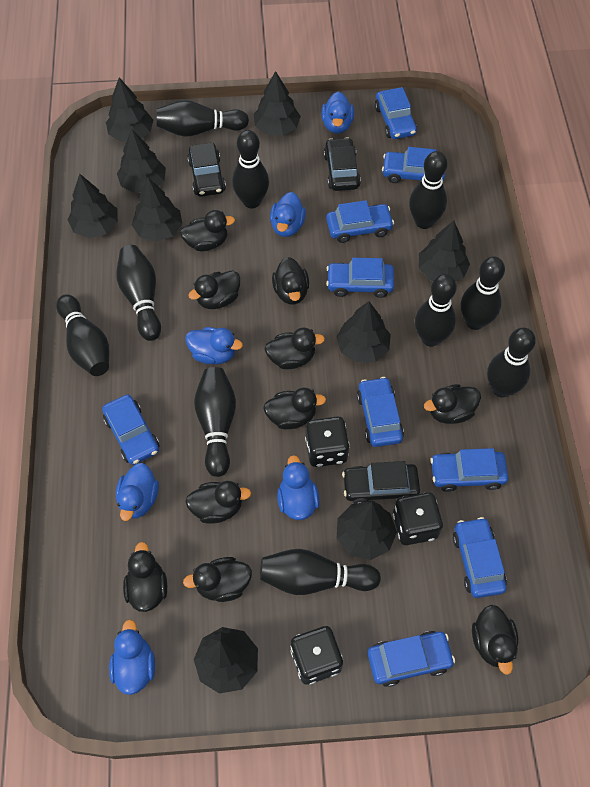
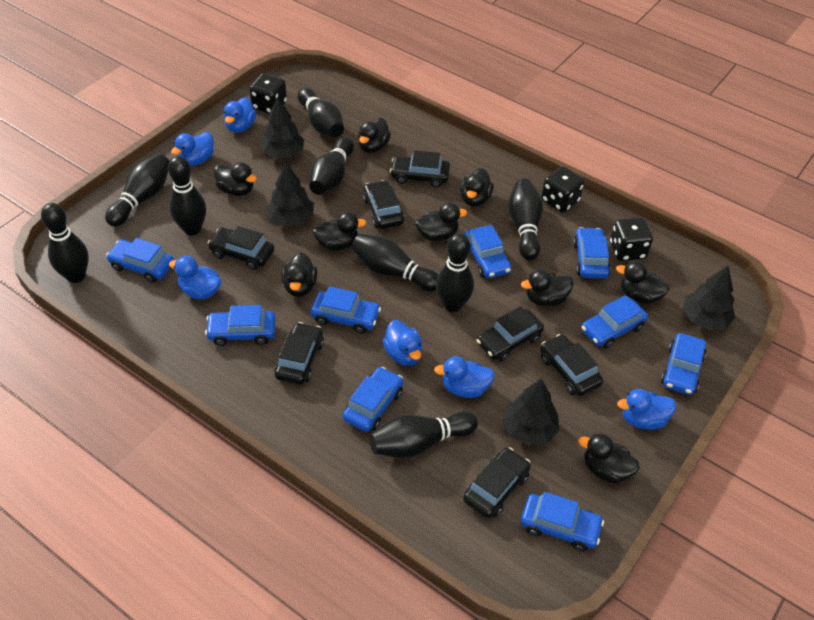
black bowling pin: [56,294,109,376] [116,245,161,341] [156,100,249,137] [194,367,236,477] [232,130,269,208] [260,549,381,595] [409,151,447,229] [415,274,457,347] [461,256,505,330] [487,328,536,398] = 10 -> [41,203,89,283] [105,153,169,227] [168,156,206,235] [298,88,344,137] [309,137,354,195] [351,234,438,292] [369,412,478,458] [436,233,474,312] [508,178,543,261] = 9
black car: [187,143,226,197] [324,137,361,191] [342,461,420,504] = 3 -> [208,226,274,270] [274,322,324,384] [363,180,404,229] [390,150,450,187] [463,448,531,518] [476,306,544,361] [540,334,603,396] = 7
black duck: [123,542,167,612] [180,210,235,251] [183,557,252,602] [185,481,251,524] [188,270,241,309] [263,388,326,429] [264,328,325,369] [272,257,309,305] [424,384,481,424] [472,605,518,675] = 10 -> [214,162,257,196] [281,253,317,297] [313,212,366,251] [358,118,391,153] [415,203,467,242] [460,168,494,207] [521,269,574,306] [578,433,640,484] [616,261,670,304] = 9
black tree: [68,174,118,238] [106,77,153,142] [117,129,166,193] [132,177,182,242] [194,627,258,694] [254,71,301,136] [337,301,391,363] [337,501,397,560] [419,221,470,281] = 9 -> [260,97,304,158] [266,163,314,226] [502,379,559,446] [683,266,736,330] = 4

